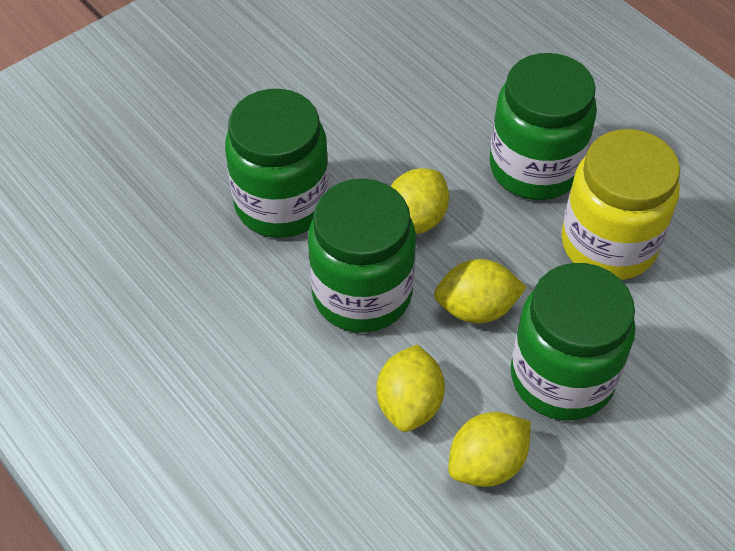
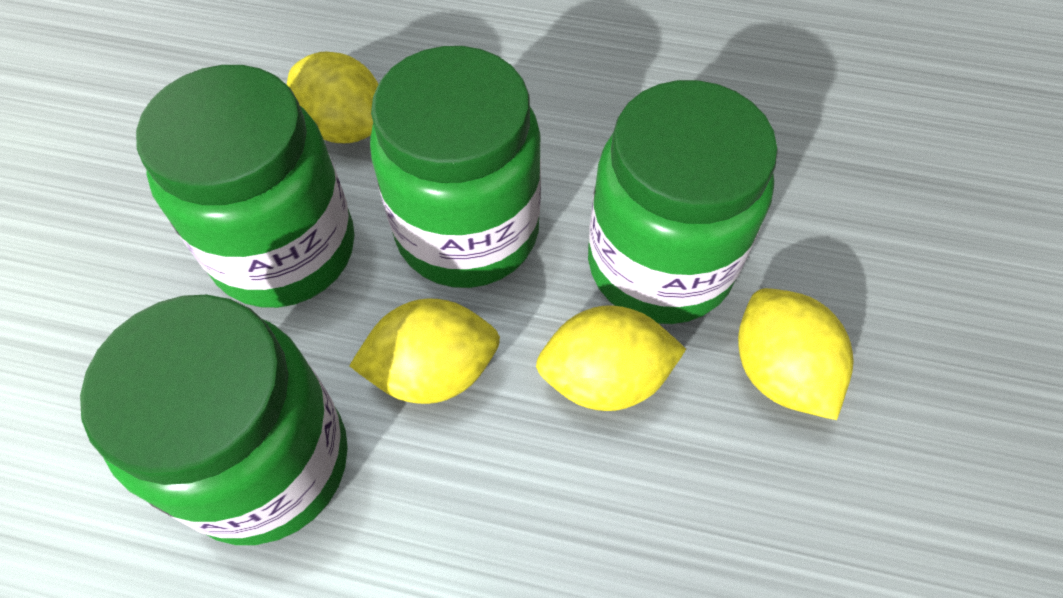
yellow jar: [561,129,680,280] = 1 -> none = 0

